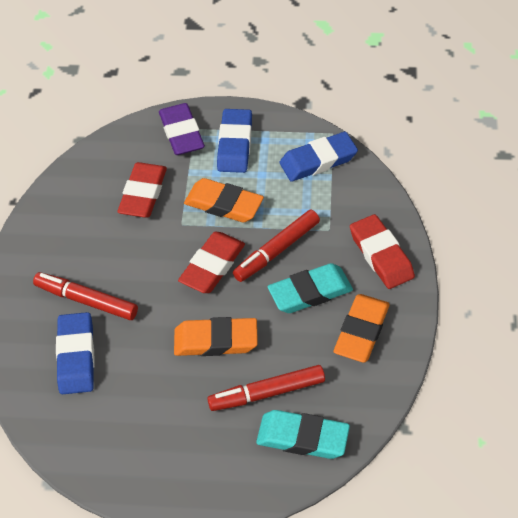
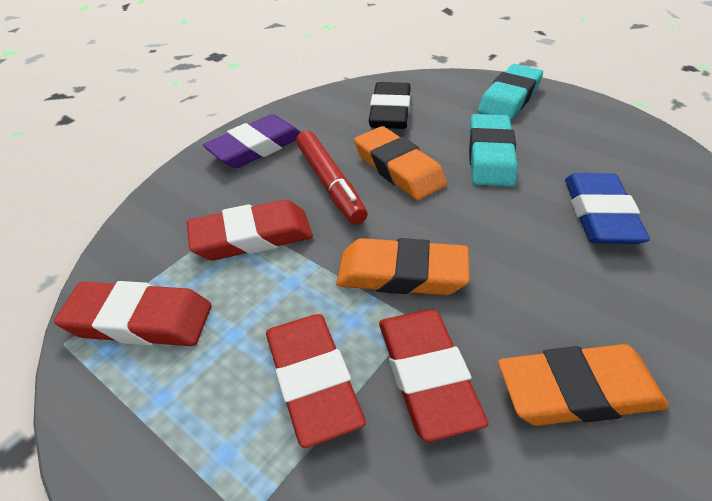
black eraser: none = 0 -> [368,82,410,129] = 1
blue eraser: [56,312,95,395] [217,109,252,173] [279,132,358,182] = 3 -> [565,173,650,244] = 1
red eraser: [117,162,167,218] [178,232,245,293] [350,214,415,289] = 3 -> [54,281,211,346] [187,200,313,260] [266,314,366,448] [379,310,488,442] = 4
red marker: [33,272,138,320] [207,365,325,411] [233,210,320,282] = 3 -> [296,130,368,225] = 1

